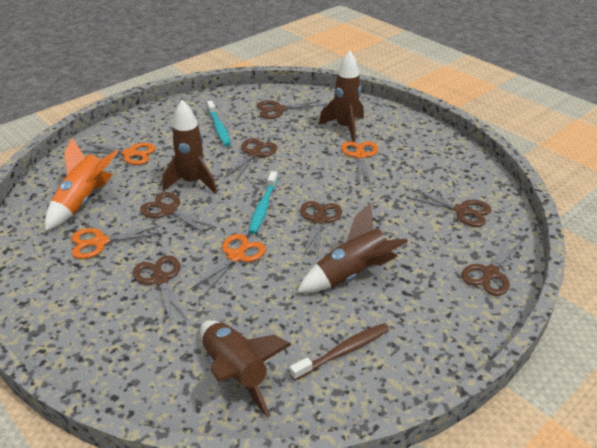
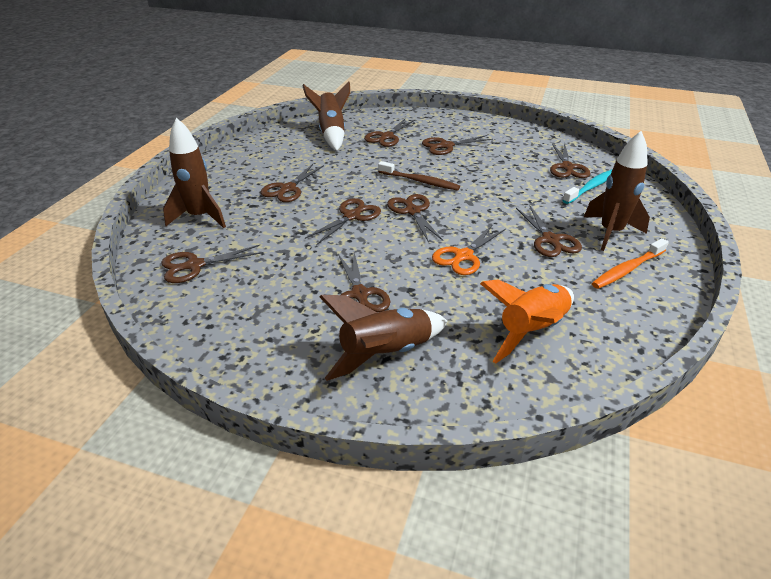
brown scissors: [133,255,188,323] [140,192,217,235] [223,138,277,182] [257,100,325,119] [300,201,342,256] [406,189,491,227] [461,236,523,296] = 7 -> [161,245,263,283] [261,164,324,202] [305,198,381,245] [338,252,391,312] [364,119,415,147] [387,194,443,243] [422,135,493,155] [516,205,582,257] [550,143,590,178] = 9
orange scissors: [71,225,162,259] [81,143,156,165] [190,234,266,297] [341,141,378,185] = 4 -> [432,224,506,275] = 1
orange toothbrush: none = 0 -> [592,238,669,289] = 1
turquoise toothbrush: [207,101,231,146] [248,171,278,234] = 2 -> [562,169,613,204] = 1

